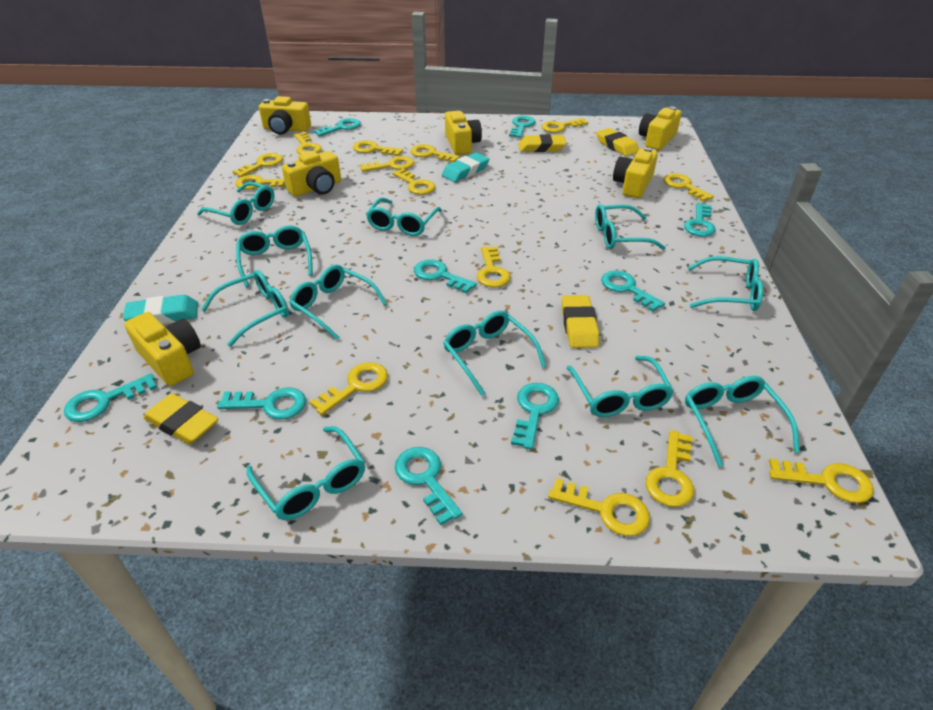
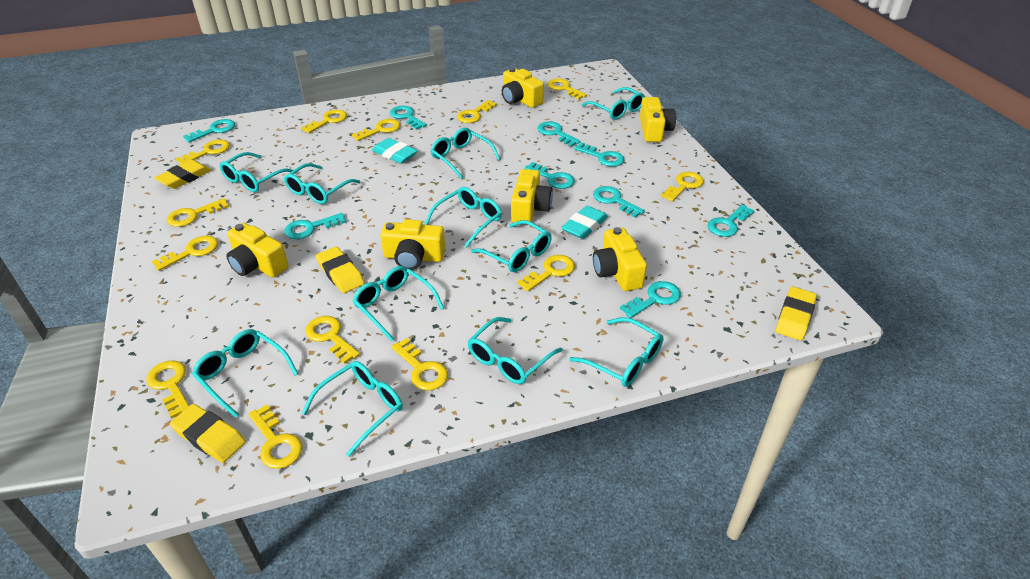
yellow key: [232,153,283,177] [235,175,285,190] [294,132,322,154] [310,362,388,415] [353,140,403,156] [360,156,414,172] [392,168,436,195] [410,144,460,162] [477,247,511,287] [542,118,588,133] [548,478,650,536] [645,430,694,507] [663,173,714,201] [769,458,874,503] = 14 -> [146,360,189,419] [152,236,218,271] [166,198,229,227] [176,139,230,164] [249,405,303,469] [301,110,347,133] [305,316,360,364] [351,119,400,141] [391,338,448,391] [457,100,497,123] [517,255,575,292] [548,78,587,100] [661,172,704,202] = 13

